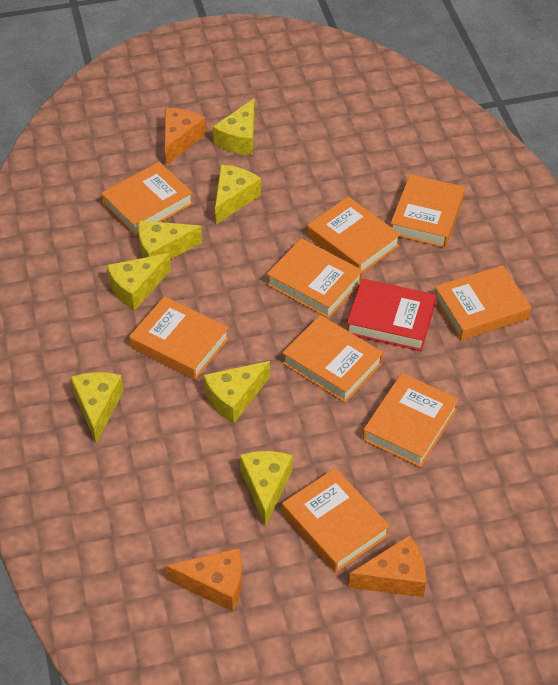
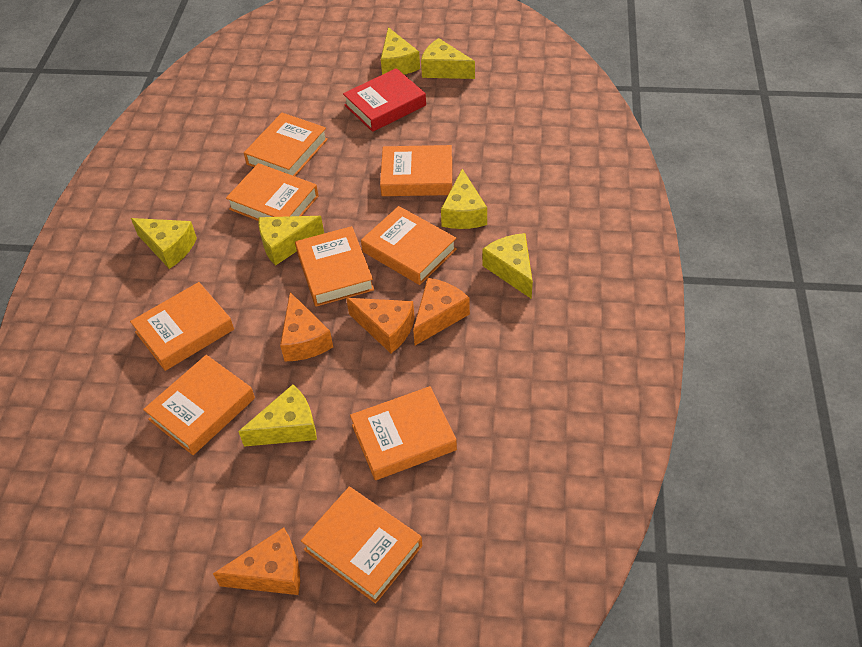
orange cheese: [165,108,206,165] [166,548,242,612] [349,535,426,597] = 3 -> [213,528,300,595] [280,292,333,361] [346,298,415,353] [413,278,470,346] = 4

